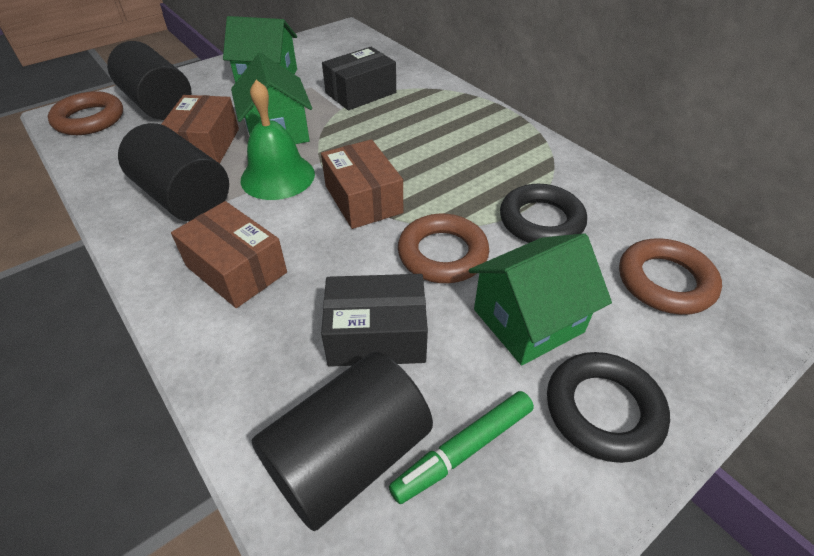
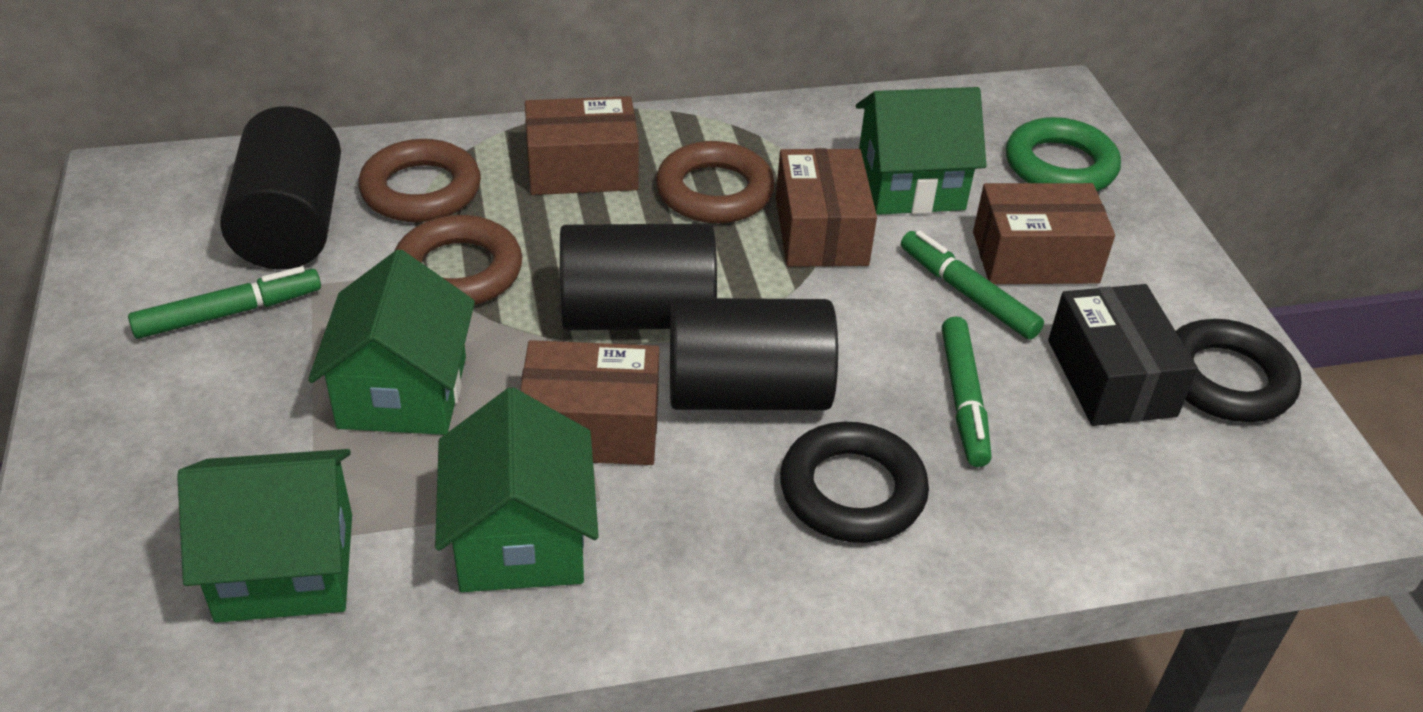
black box: [321,274,428,367] [322,47,396,110] = 2 -> [1048,284,1198,426] = 1
brown box: [161,95,239,164] [171,201,287,308] [321,139,403,229] = 3 -> [520,340,659,465] [525,96,639,195] [776,148,877,267] [973,183,1115,284] = 4
green bell: [241,80,315,200] = 1 -> none = 0
green house: [223,16,297,83] [231,53,312,144] [469,233,612,365] = 3 -> [177,449,352,623] [308,249,475,435] [435,387,599,592] [856,87,987,215] = 4
green marker: [389,391,534,504] = 1 -> [128,266,321,339] [901,230,1044,340] [942,316,991,467] = 3
green ring: none = 0 -> [1006,117,1121,191] = 1

